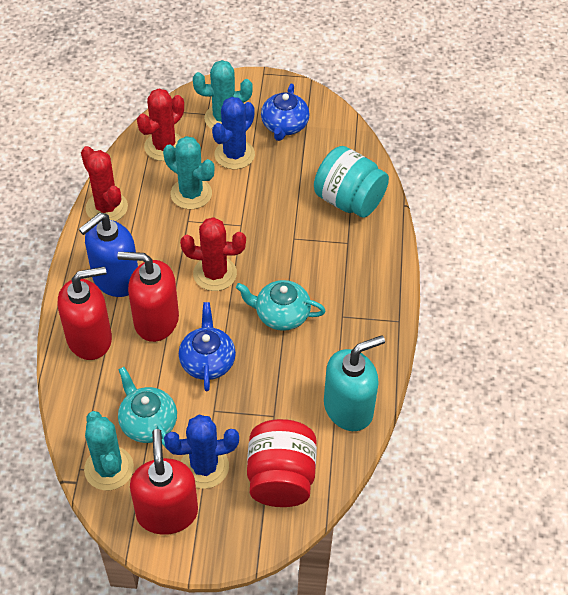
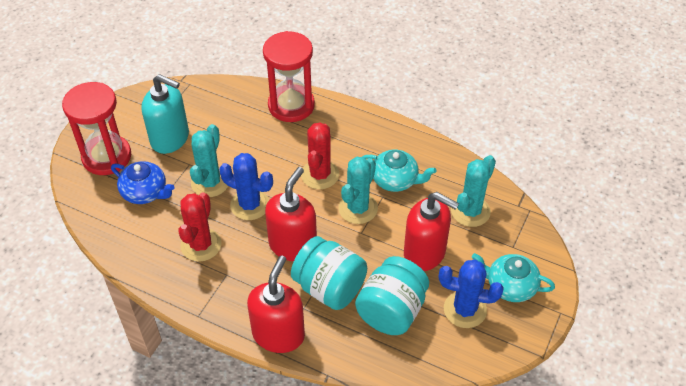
blue soap dispenser: [79,213,138,297] = 1 -> none = 0
blue teapot: [179,302,236,391] [261,84,309,141] = 2 -> [111,161,175,204] = 1
red cactus: [81,146,128,221] [137,89,184,161] [180,217,246,291] = 3 -> [178,192,222,262] [301,122,339,189] = 2
red hourglass: none = 0 -> [62,82,131,175] [263,31,315,122] = 2
red jar: [247,419,317,507] = 1 -> none = 0
turquoise jar: [314,146,389,218] = 1 -> [291,236,367,310] [355,256,429,335] = 2

